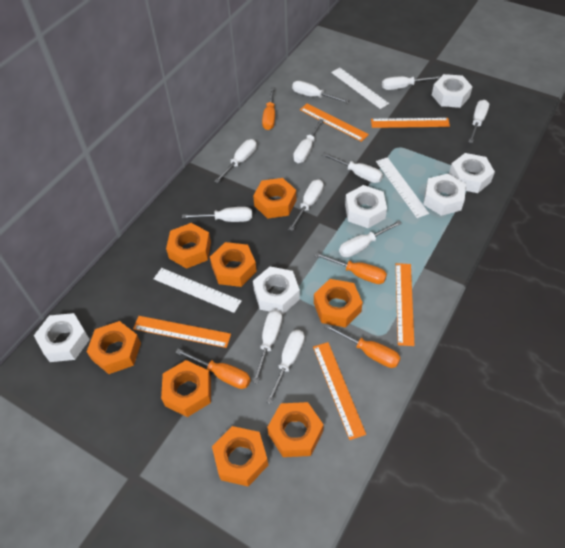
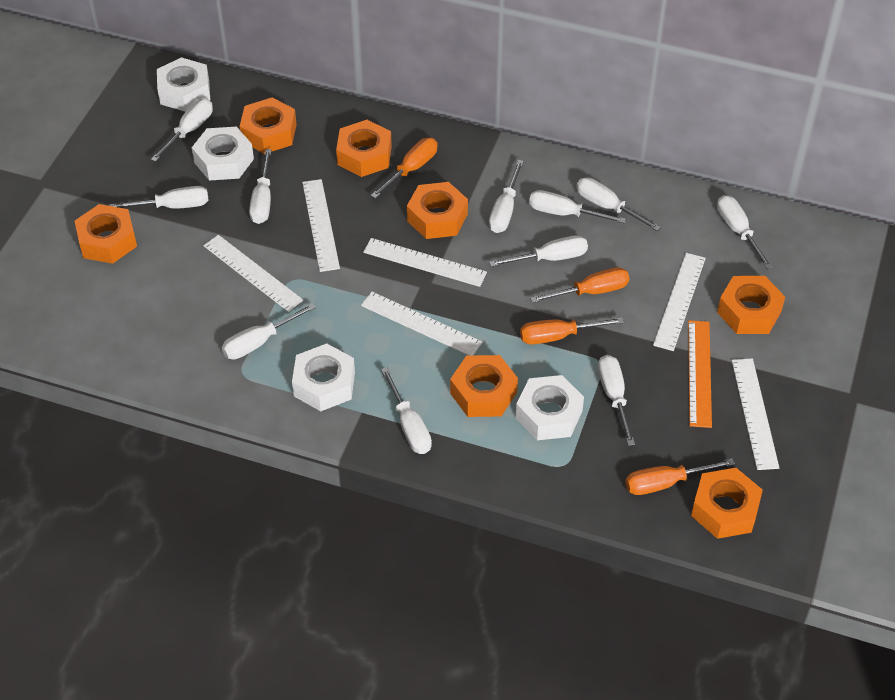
orange nut: [87,321,141,374] [161,360,211,417] [166,223,211,269] [210,242,257,287] [212,426,268,487] [253,178,296,219] [267,402,324,457] [314,279,363,328] = 8 -> [75,204,137,264] [240,98,297,154] [336,120,392,177] [407,182,468,239] [450,355,518,417] [691,468,763,539] [717,276,785,334] = 7
orange ruler: [133,316,231,348] [300,103,369,142] [313,342,366,440] [371,118,450,128] [396,263,415,346] = 5 -> [688,320,712,428] = 1
white nut: [34,313,90,362] [253,267,300,314] [345,185,387,228] [423,174,466,216] [432,74,473,108] [449,153,495,193] = 6 -> [157,57,210,112] [192,127,254,181] [292,343,355,411] [516,375,584,440] = 4
white ruler: [154,268,242,313] [331,68,389,109] [376,157,429,218] = 3 -> [203,235,303,312] [302,179,340,272] [361,292,482,355] [363,238,487,287] [653,253,706,351] [732,358,779,470] = 6

